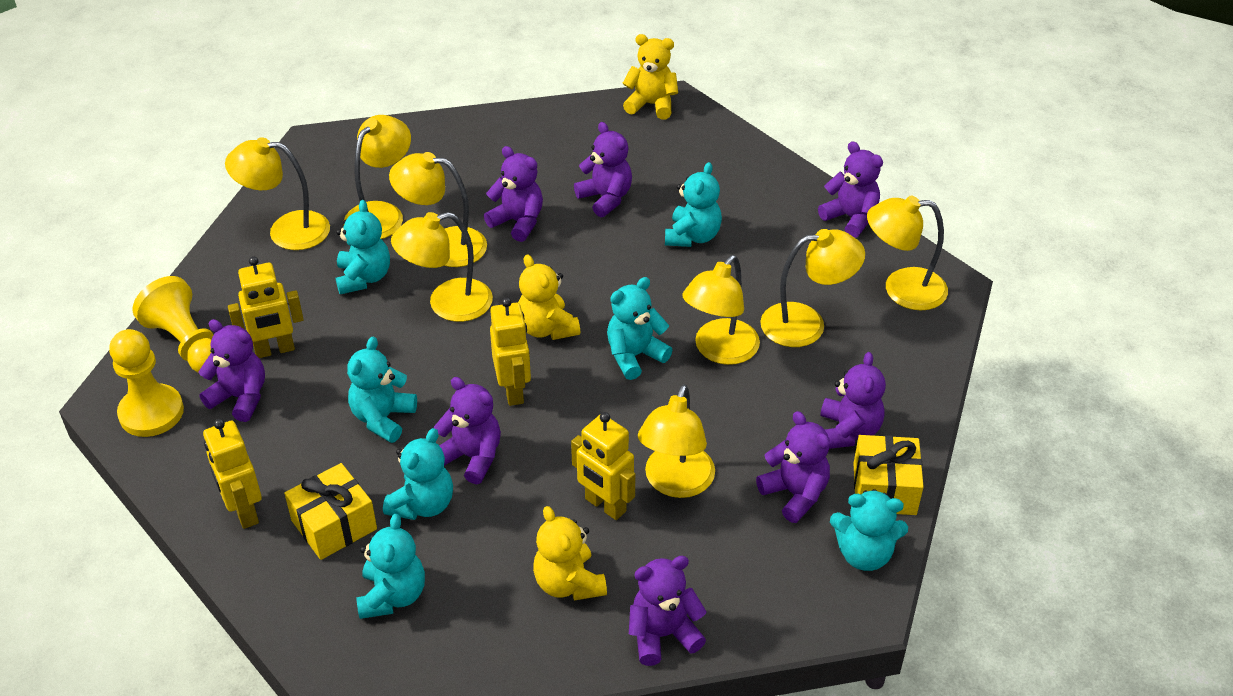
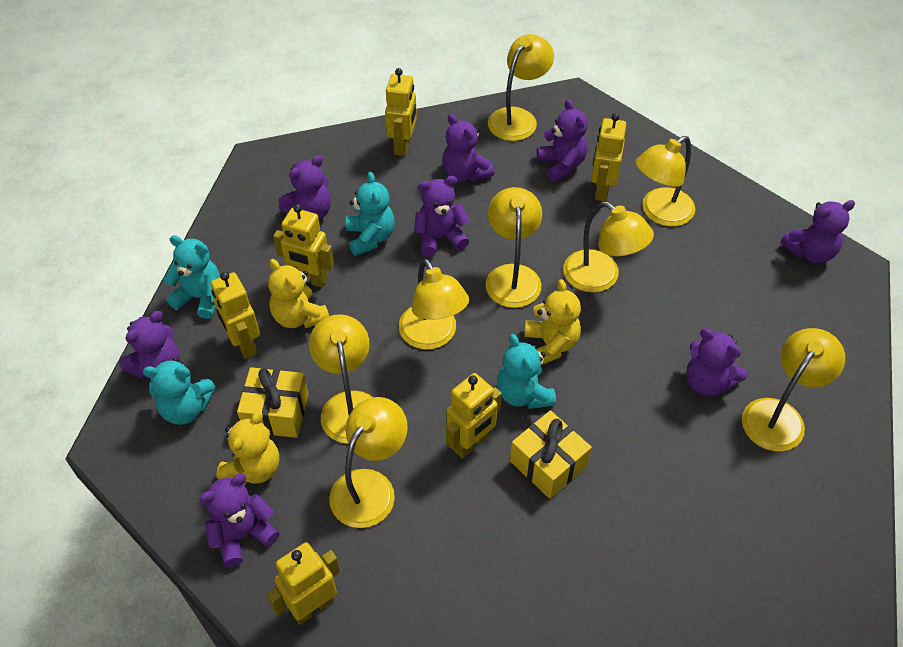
turquoise teddy bear: [336,200,390,294] [347,337,417,443] [356,514,425,619] [383,428,453,520] [607,277,672,380] [665,162,722,247] [830,489,908,571] = 7 -> [143,358,216,425] [164,235,220,319] [346,172,395,256] [497,334,556,409] = 4
yellow pawn: [109,329,184,437] [132,276,214,373] = 2 -> none = 0
yellow robot: [203,419,262,529] [228,256,304,358] [490,297,531,406] [571,412,635,520] = 4 -> [211,272,260,359] [266,542,340,625] [273,204,334,287] [385,68,417,156] [446,373,502,458] [591,113,627,202] = 6

